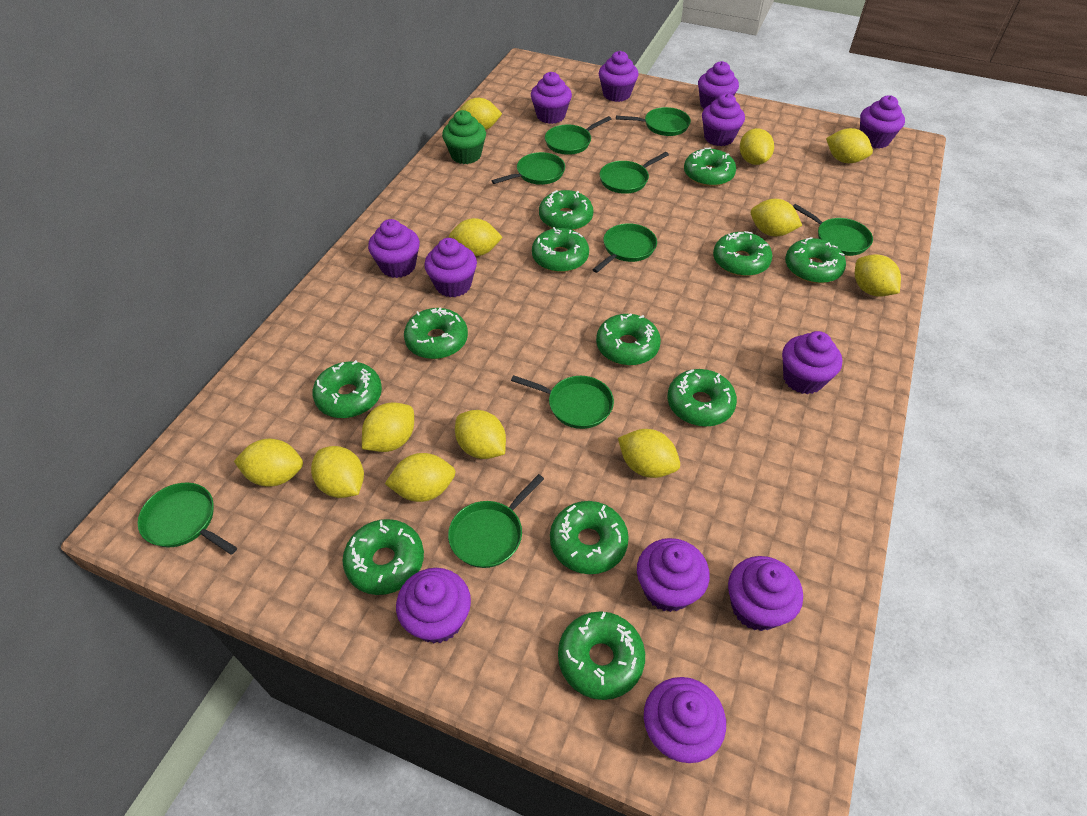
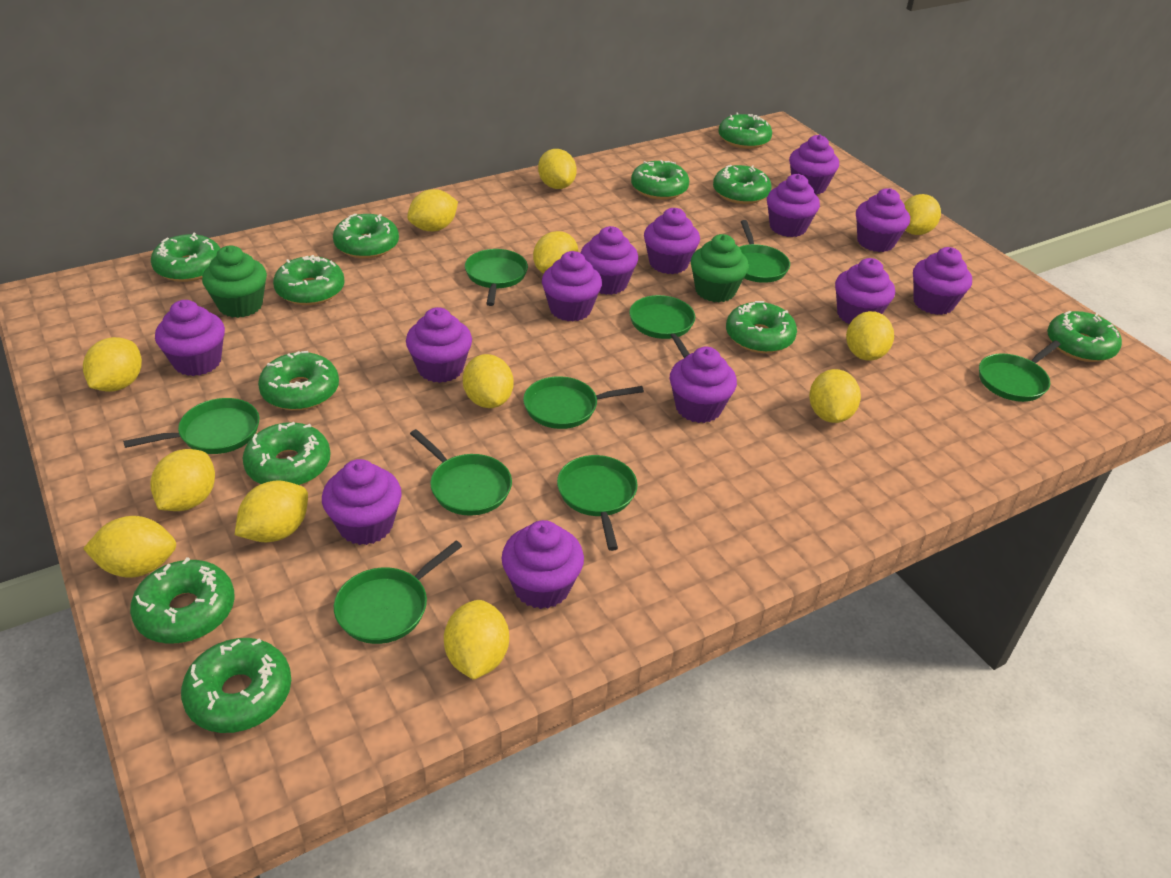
green cupcake: [442,110,486,164] = 1 -> [202,246,267,318] [691,234,749,302] = 2
purple cupcake: [368,219,420,278] [396,568,471,643] [424,238,477,297] [531,72,572,124] [599,51,638,102] [637,538,710,612] [644,677,726,763] [698,61,739,109] [702,93,745,146] [728,556,803,631] [782,331,842,394] [860,95,905,149] = 12 -> [155,300,225,376] [322,459,402,545] [406,307,472,383] [501,520,584,609] [542,251,602,321] [581,226,638,295] [644,208,700,274] [670,347,737,423] [767,174,820,237] [789,135,839,195] [835,258,895,324] [856,188,910,252] [913,247,972,315] = 13

